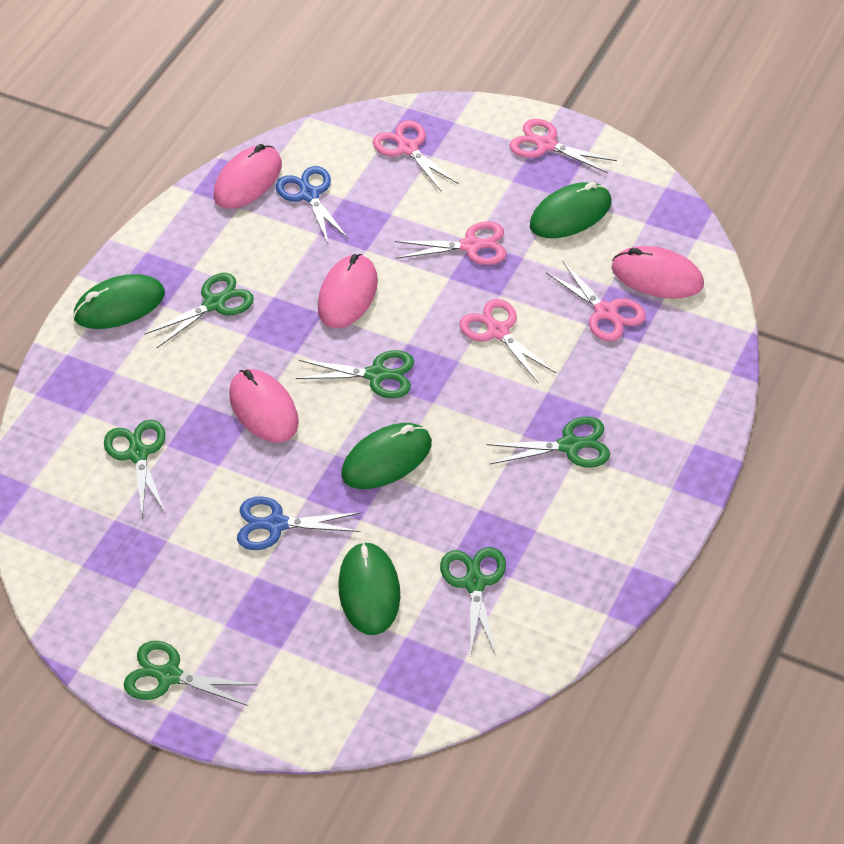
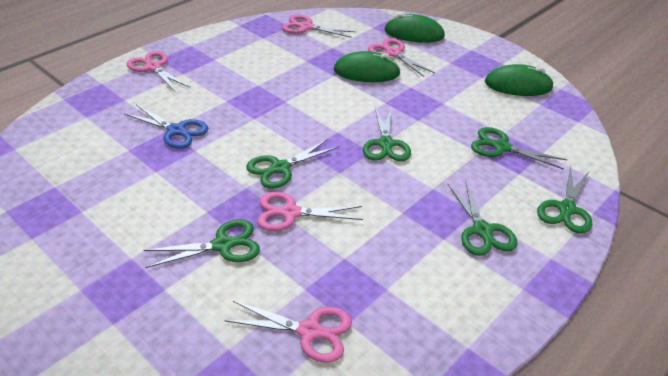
blue scissors: [237,496,362,550] [276,166,348,243] = 2 -> [125,105,208,149] = 1
green mouse: [73,274,165,329] [338,541,400,635] [341,423,432,489] [530,182,611,238] = 4 -> [334,51,401,82] [385,13,445,43] [485,64,554,96] = 3
pink mouse: [214,144,282,209] [229,369,299,443] [318,254,378,328] [612,246,704,299] = 4 -> none = 0

